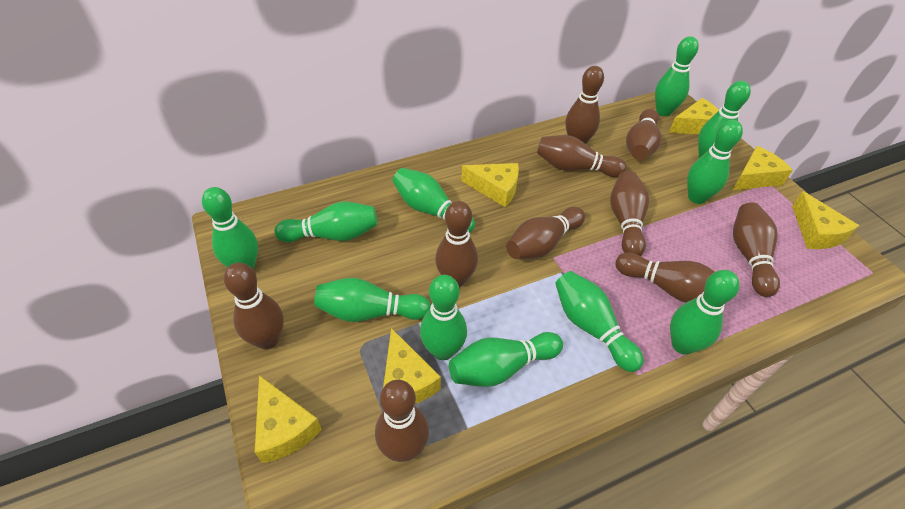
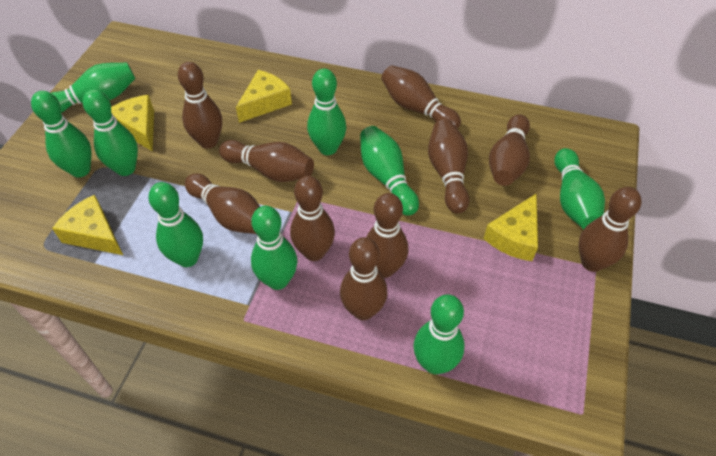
green bowling pin: [202,187,258,269] [275,202,378,242] [314,278,431,322] [393,168,475,233] [420,275,467,360] [449,332,563,387] [555,271,644,372] [655,36,699,116] [670,270,740,355] [687,120,743,204] [698,81,751,158] = 11 -> [31,91,92,178] [51,62,135,113] [83,89,138,176] [148,182,203,267] [251,206,298,290] [307,69,346,155] [360,126,419,216] [413,294,465,374] [554,148,605,229] = 9
yellow cheese: [255,375,322,463] [383,328,441,404] [461,163,519,207] [669,98,719,134] [733,146,793,190] [792,191,859,249] = 6 -> [52,195,123,255] [111,95,154,152] [236,70,292,123] [484,194,538,261] = 4

